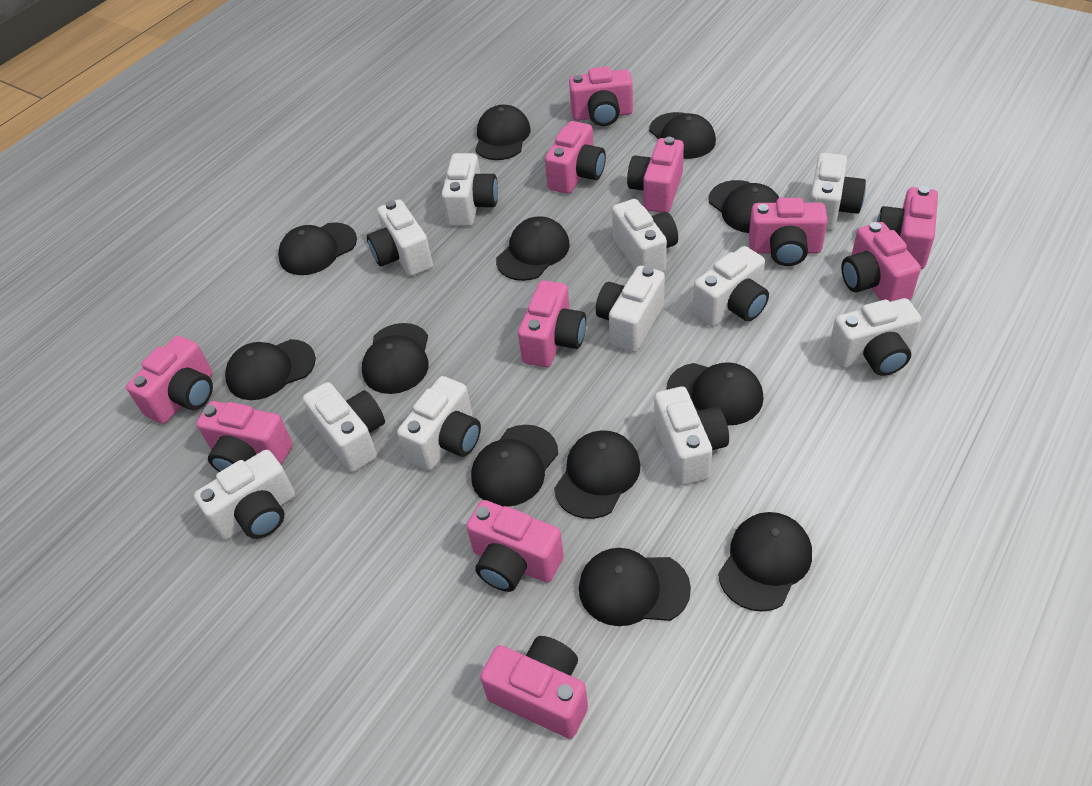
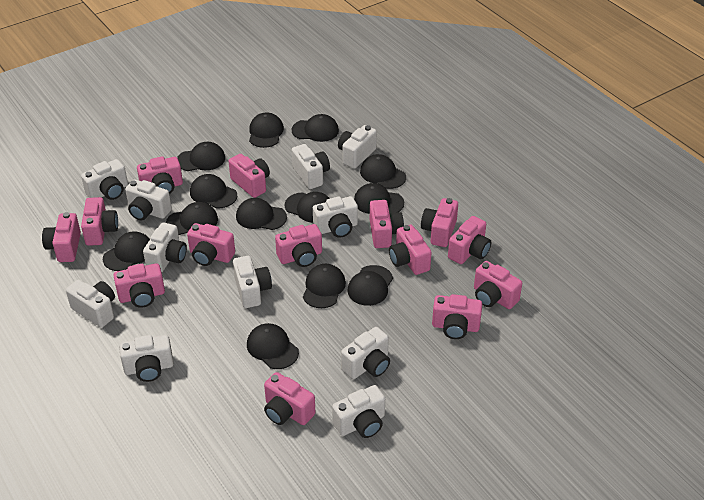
black cap: [225,339,316,400] [278,222,357,275] [362,323,429,394] [471,425,558,507] [475,105,530,160] [496,216,570,281] [554,430,640,519] [579,548,691,626] [649,112,716,159] [666,362,763,426] [709,180,779,233] [718,512,812,612] = 12 -> [103,231,150,271] [166,202,218,235] [177,142,225,171] [190,174,237,208] [236,198,287,230] [247,323,299,369] [249,112,284,148] [284,192,330,223] [292,114,339,142] [303,264,346,308] [348,265,393,306] [354,183,404,214] [360,154,406,189] = 13
pink camera: [126,336,213,424] [196,401,293,472] [466,500,564,592] [480,636,588,739] [518,280,586,367] [545,121,606,194] [569,66,633,126] [627,137,684,213] [749,198,828,266] [841,222,921,302] [877,186,938,269] = 11 -> [42,212,81,262] [81,197,118,246] [113,263,165,308] [137,156,183,194] [187,223,235,266] [229,154,270,198] [264,372,315,425] [275,224,322,267] [370,200,404,248] [389,225,432,275] [421,198,458,247] [432,294,482,339] [448,216,491,264] [474,261,522,309] = 14

